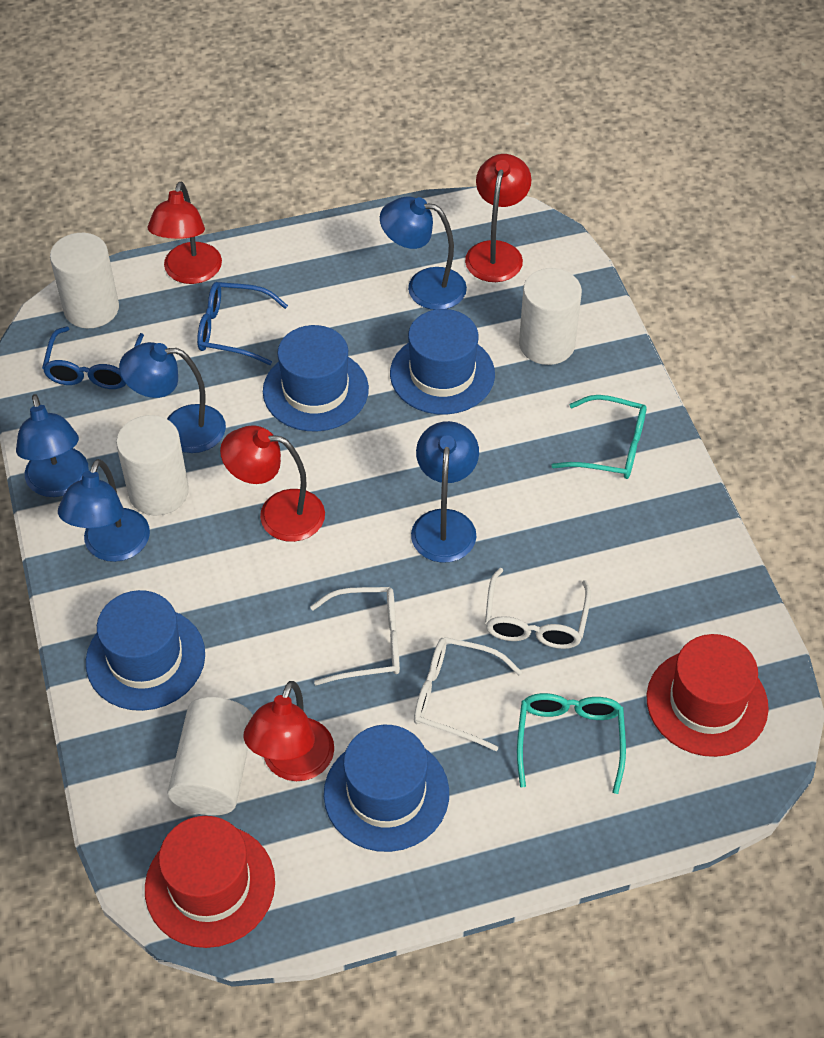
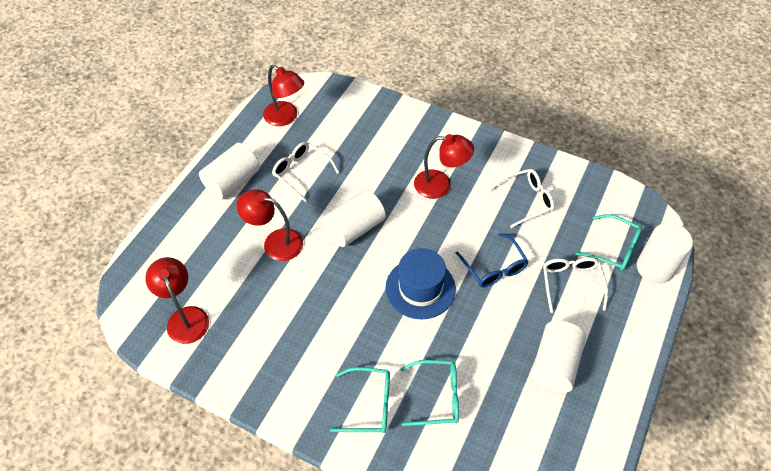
blue glasses: [42,326,144,389] [197,282,288,365] = 2 -> [456,233,528,287] = 1
blue hat: [86,590,205,711] [263,325,369,431] [324,725,449,852] [390,309,495,415] = 4 -> [386,248,456,319] = 1
blue lamp: [16,394,89,497] [58,459,150,562] [119,342,226,453] [380,196,467,310] [411,421,479,563] = 5 -> none = 0
red hat: [145,816,275,948] [647,634,769,757] = 2 -> none = 0
turquoise glasses: [517,693,626,794] [551,395,647,479] = 2 -> [330,367,390,433] [400,360,459,426] [575,214,642,271] = 3

